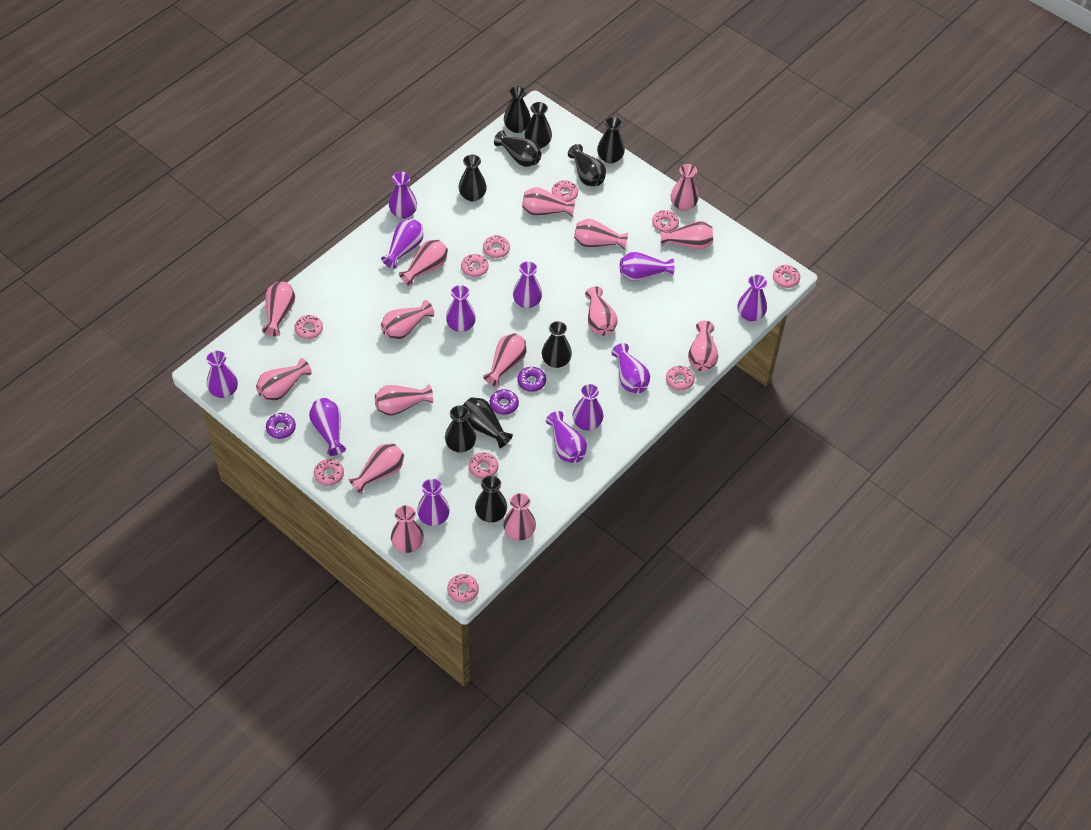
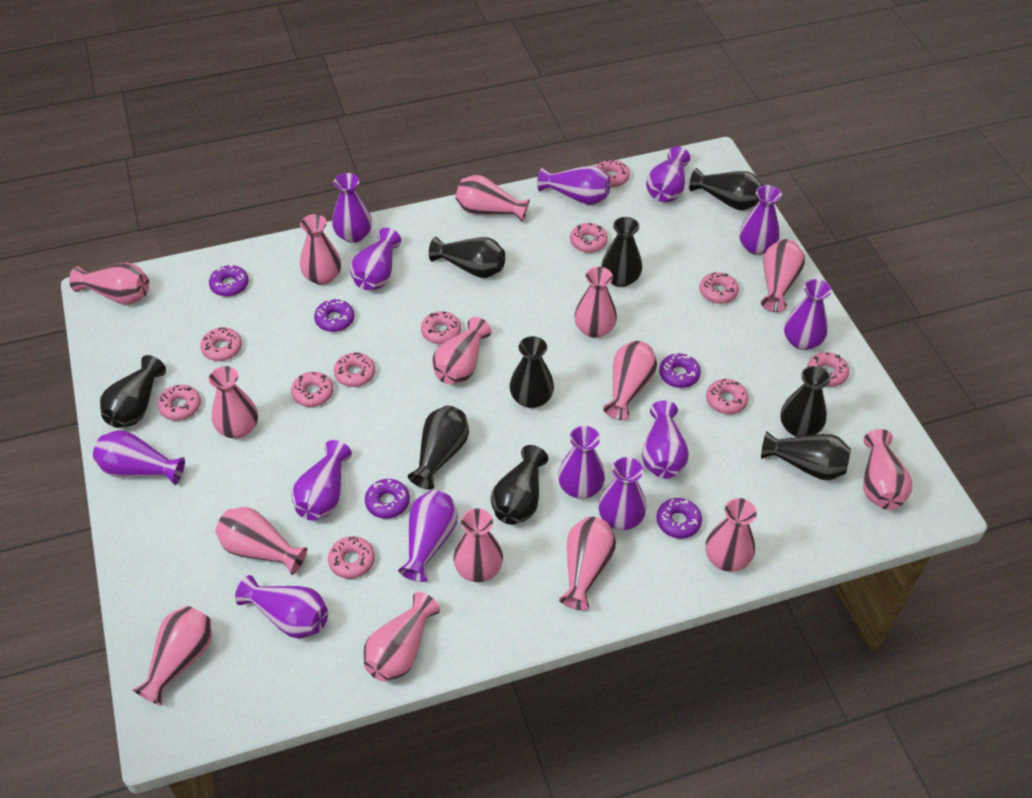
black vase: [445,405,476,453] [458,155,487,202] [462,397,513,448] [475,475,507,523] [494,130,542,167] [504,86,531,133] [525,102,552,149] [542,321,572,368] [568,144,606,186] [597,117,625,164] = 10 -> [100,355,166,428] [408,405,469,490] [429,237,505,278] [491,445,548,525] [510,336,554,408] [601,217,642,287] [689,168,763,210] [761,431,851,480] [780,366,831,437] = 9
pink donut: [294,315,323,339] [314,459,344,486] [447,574,479,603] [461,254,489,277] [468,452,498,479] [483,235,510,258] [552,180,578,202] [652,210,679,232] [666,366,695,391] [773,265,800,288] = 10 -> [157,385,201,421] [200,327,242,361] [291,372,334,407] [328,536,375,579] [334,352,375,387] [421,311,461,344] [570,223,608,253] [596,159,630,187] [699,272,739,304] [706,379,748,414] [807,352,849,387] = 11
purple donut: [266,413,296,439] [490,389,519,415] [517,367,546,392] = 3 -> [209,265,249,297] [314,299,354,332] [365,479,410,519] [657,498,702,539] [659,353,701,388] = 5
purple vase: [206,351,238,398] [309,398,346,456] [381,219,423,269] [389,172,417,219] [417,479,450,526] [446,285,476,332] [513,261,542,308] [546,411,587,463] [573,383,604,430] [611,343,650,393] [620,252,675,281] [738,275,767,321] = 12 -> [93,430,185,485] [235,575,328,639] [291,440,352,521] [332,173,372,243] [350,228,401,290] [398,490,458,582] [537,166,610,205] [558,426,605,499] [599,457,647,530] [642,400,689,479] [646,146,690,202] [739,185,782,255] [784,279,832,350] = 13

